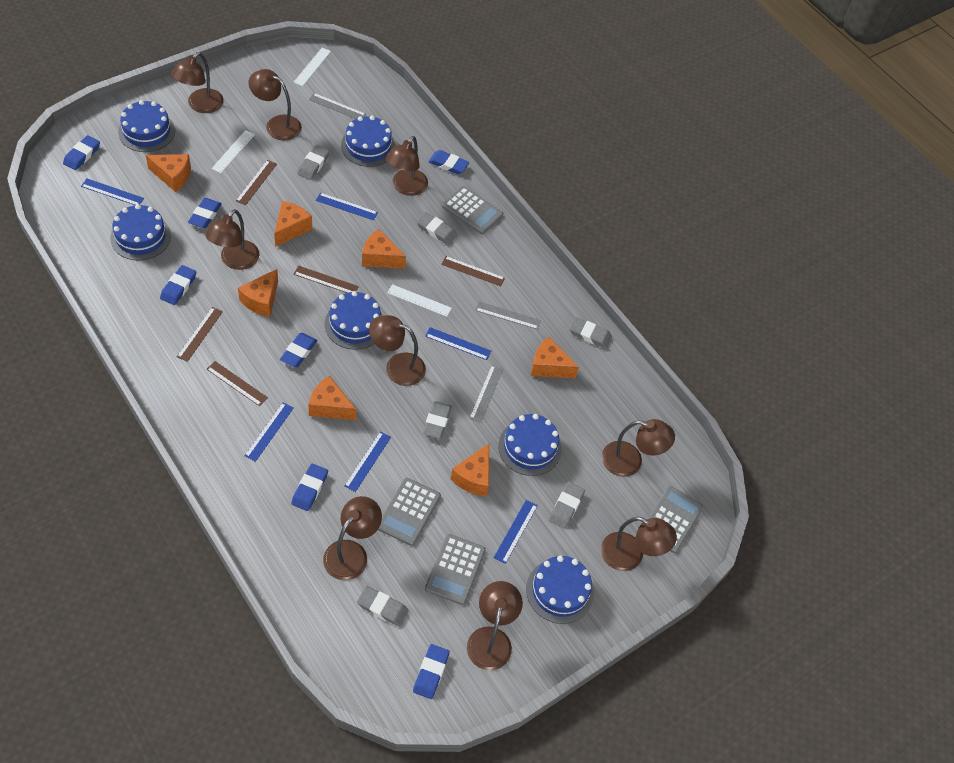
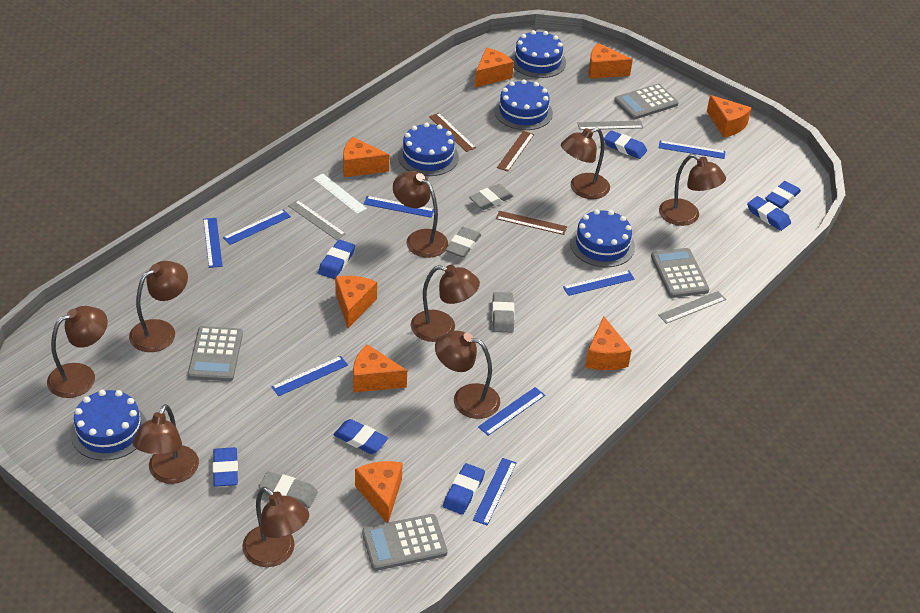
blue cake: [110,204,171,261] [118,100,175,152] [325,291,383,350] [341,116,396,167] [498,414,562,476] [526,556,594,624] = 6 -> [70,390,147,461] [398,123,459,176] [494,79,553,130] [510,30,566,78] [570,209,635,267] = 5
blue ruler: [81,179,144,205] [244,402,294,462] [316,192,378,220] [344,431,391,492] [425,327,491,360] [494,500,538,564] = 6 -> [203,218,223,268] [223,209,291,245] [271,356,348,396] [363,196,434,218] [473,458,516,525] [478,387,545,436] [563,270,635,296] [659,140,725,159] = 8
brown ruler: [177,307,223,362] [207,361,268,406] [236,160,277,205] [294,266,359,293] [441,256,505,286] = 5 -> [429,113,476,152] [496,211,567,235] [497,131,534,172] = 3
grey eraser: [297,145,330,180] [357,586,409,627] [416,212,457,245] [423,401,452,439] [549,482,585,529] [569,317,612,349] = 6 -> [259,471,318,508] [446,227,481,258] [469,184,514,210] [492,292,514,333] = 4
orange cheese: [146,154,191,192] [238,269,278,317] [274,201,312,247] [308,376,356,420] [362,229,406,269] [451,444,489,496] [531,337,579,378] = 7 -> [335,276,377,328] [343,137,389,177] [353,344,407,393] [355,461,403,523] [475,48,514,87] [585,316,632,370] [589,43,633,79] [707,95,751,137] = 8
white ruler: [211,130,255,173] [293,48,331,86] [387,284,452,317] = 3 -> [313,174,367,214] = 1

